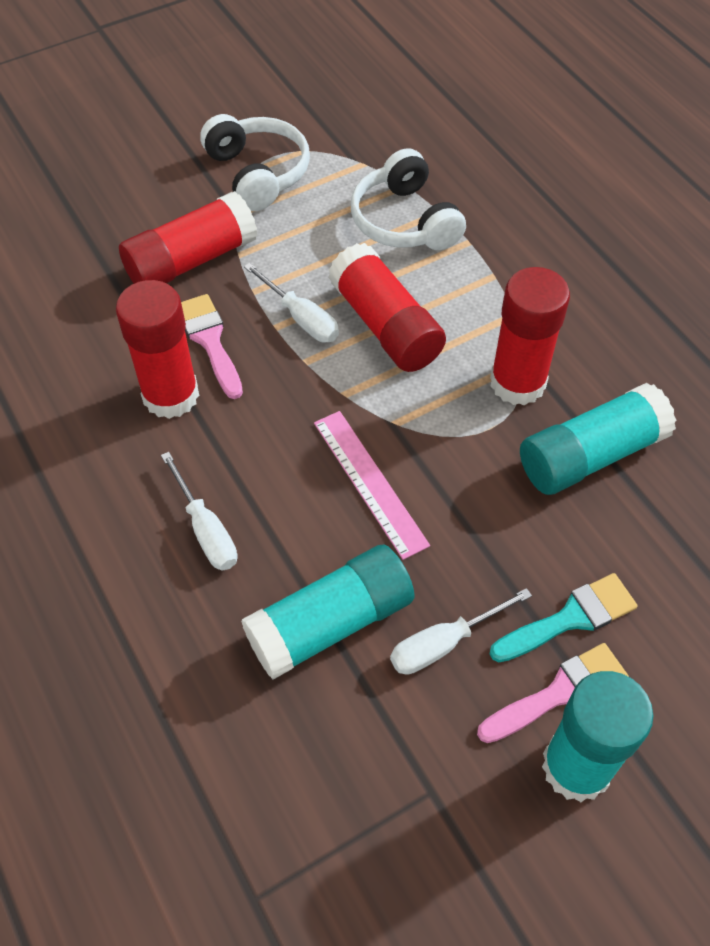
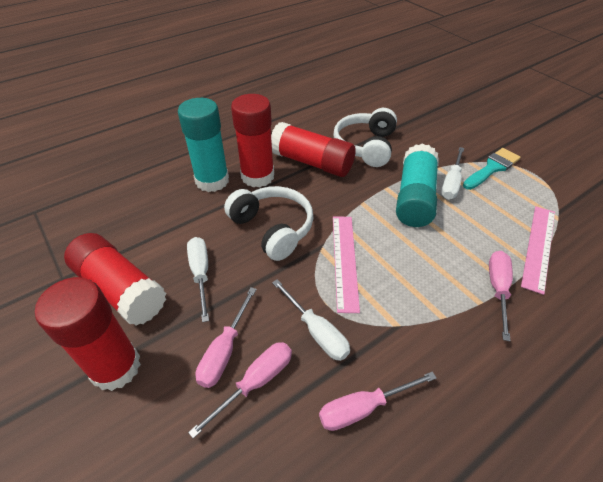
pink brush: [181,294,243,399] [477,643,629,743] = 2 -> none = 0
pink ruler: [314,411,430,560] = 1 -> [333,217,360,313] [521,206,555,295] = 2
pink screwdriver: none = 0 -> [188,342,292,439] [195,287,257,388] [319,371,437,431] [489,251,513,341] = 4
turquoise glue stick: [241,544,415,680] [520,383,676,495] [542,671,654,802] = 3 -> [178,98,229,192] [396,143,439,227] = 2

